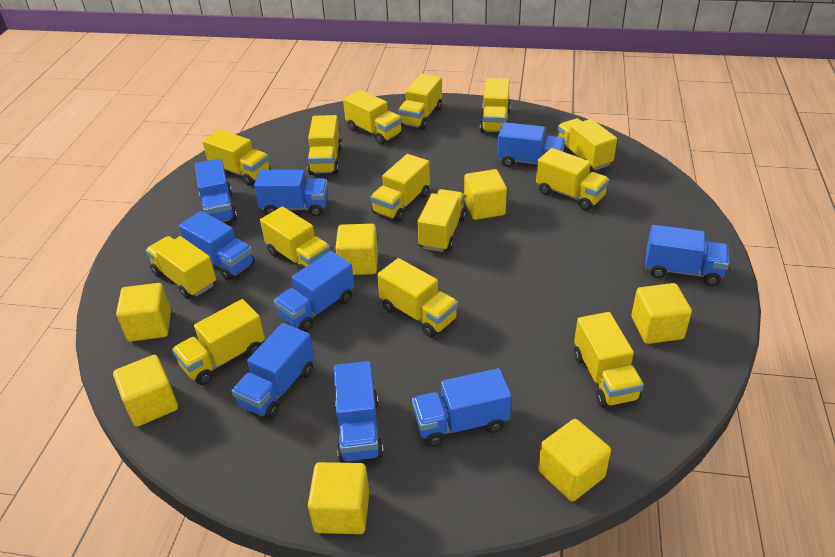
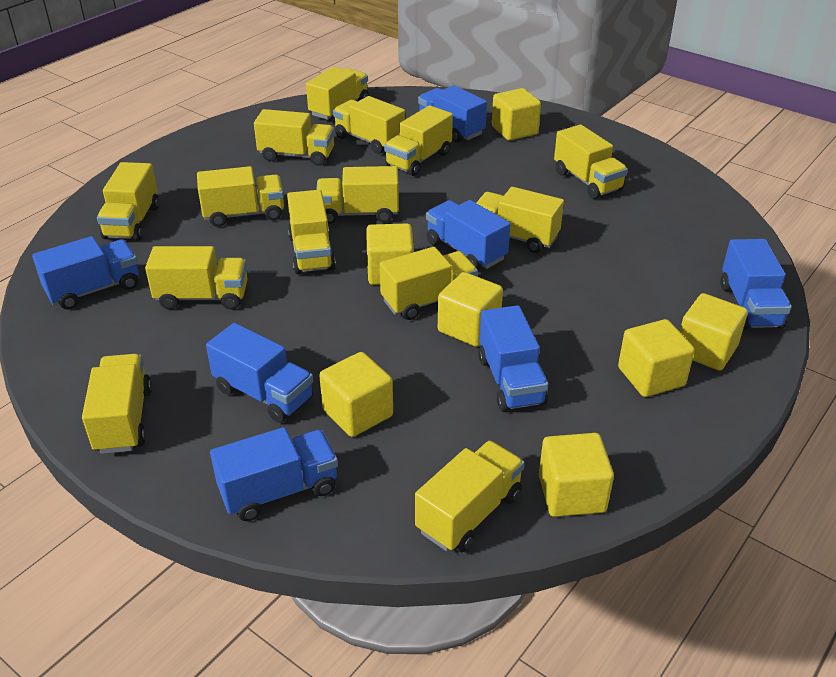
blue truck: [179,211,255,281] [195,158,237,222] [232,323,314,419] [254,170,328,217] [274,251,355,332] [334,361,383,462] [412,368,512,447] [497,122,565,167] [645,225,729,286] = 9 -> [32,236,139,310] [206,323,313,423] [210,427,338,521] [418,86,487,143] [426,200,510,270] [478,305,548,412] [720,239,792,330] = 7

